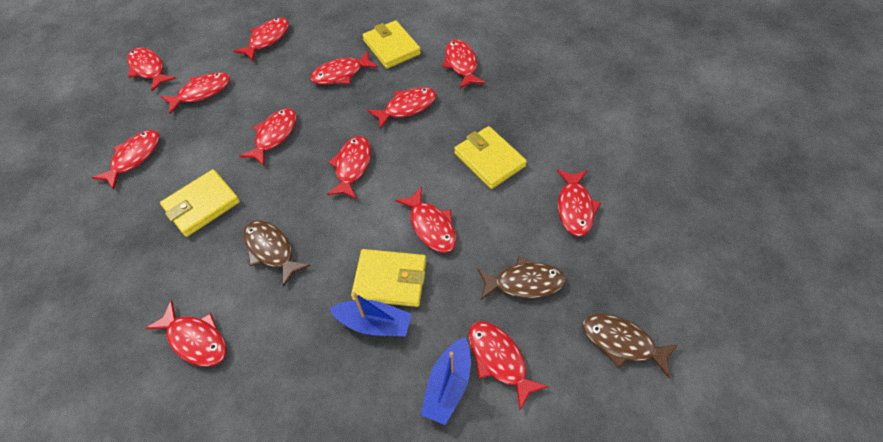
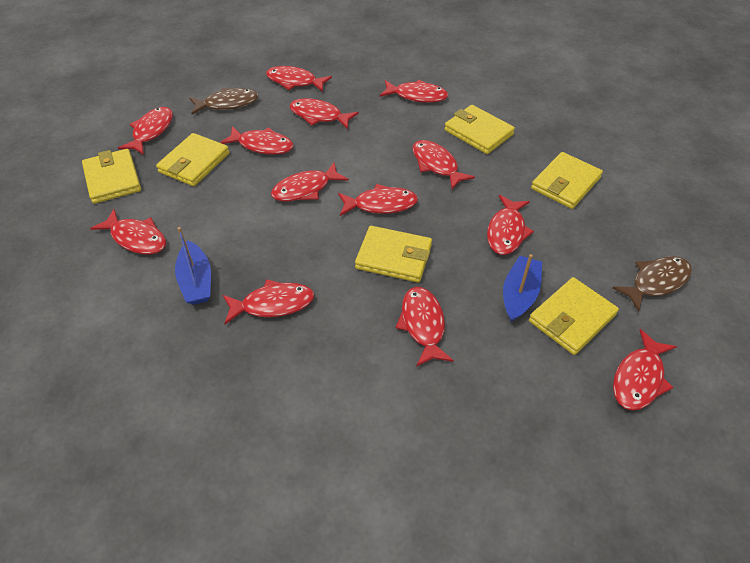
brown fish: [243,220,311,287] [477,257,566,300] [583,314,679,378] = 3 -> [189,88,258,115] [613,256,692,312] = 2
yellow wallet: [160,169,240,237] [351,249,426,307] [363,20,421,69] [454,126,527,189] = 4 -> [82,149,141,204] [156,133,229,186] [355,226,432,283] [444,105,515,154] [529,277,619,355] [531,152,603,209] = 6

